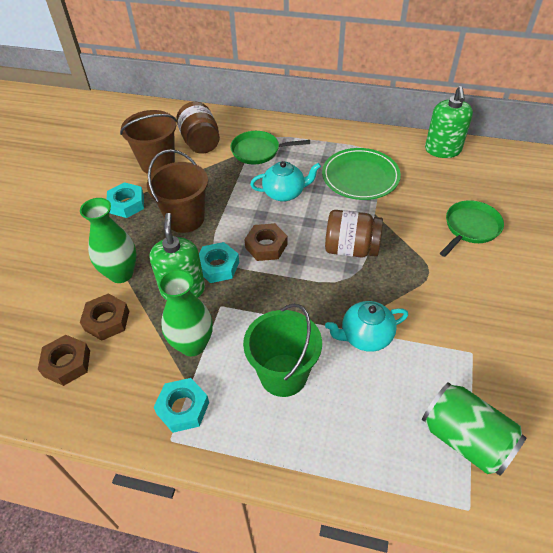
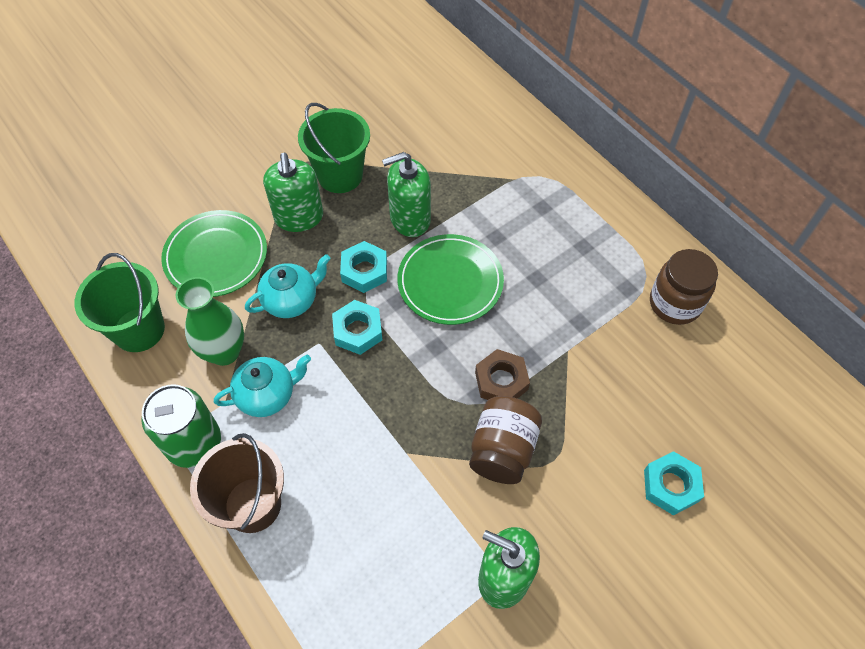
brown bucket: [120,110,177,174] [147,149,208,233] = 2 -> [190,433,284,533] = 1
brown nut: [38,335,90,386] [80,293,129,341] [244,223,287,261] = 3 -> [475,349,530,400] = 1
green bucket: [243,304,322,397] = 1 -> [75,253,165,352] [298,103,370,193] = 2
green pan: [230,131,310,164] [440,200,504,257] = 2 -> none = 0
green plate: [322,148,401,200] = 1 -> [161,210,267,297] [397,234,504,325] = 2
green soap dispenser: [149,213,205,300] [425,86,473,158] = 2 -> [263,153,323,232] [382,152,431,237] [478,527,540,609] = 3
green vase: [80,198,137,283] [158,269,213,356] = 2 -> [176,277,244,366] = 1

